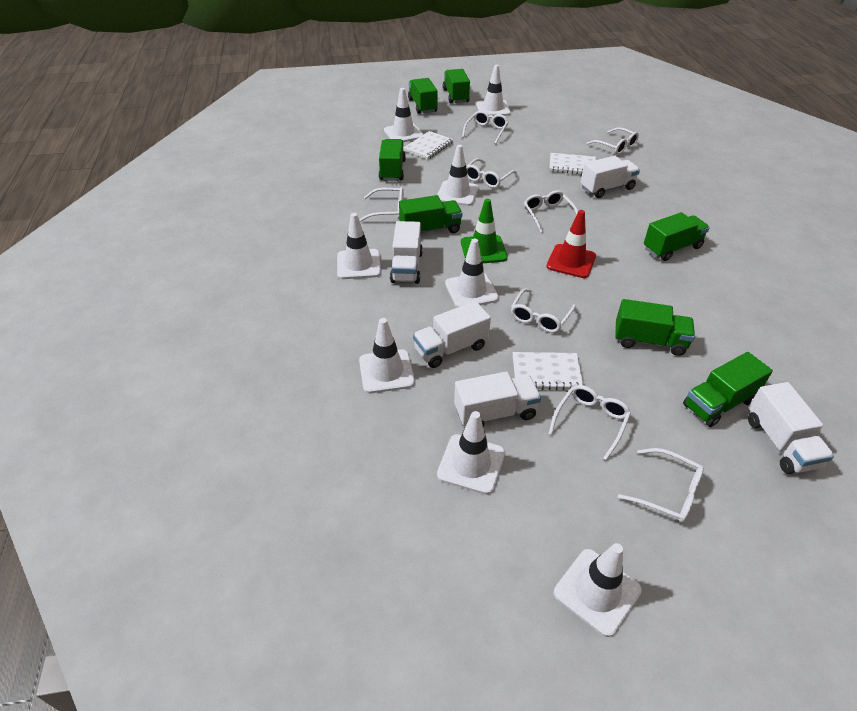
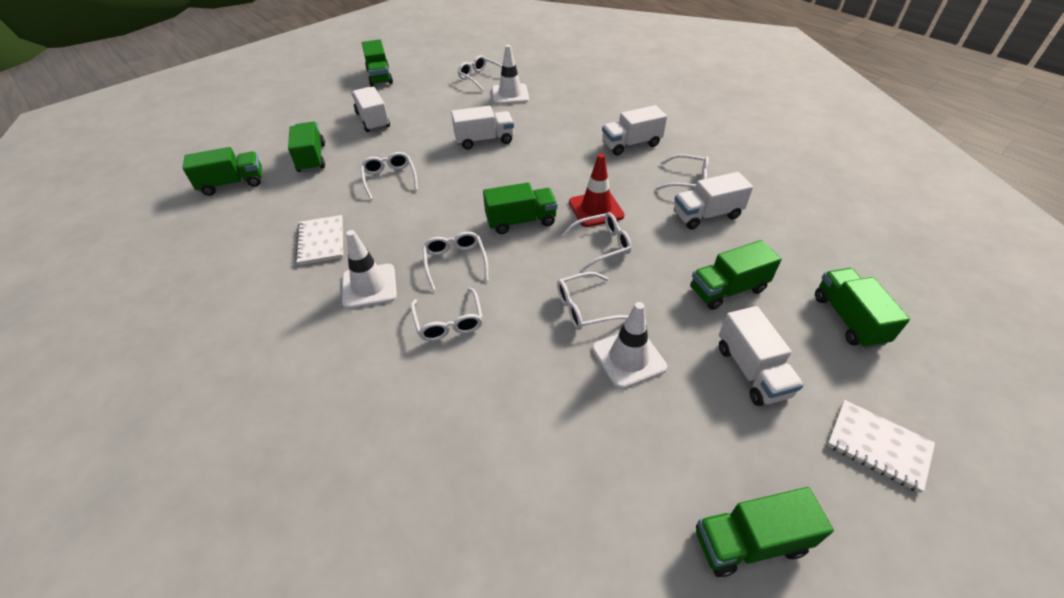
green traffic cone: [461,199,508,263] = 1 -> none = 0
white glasses: [360,187,404,221] [462,111,509,145] [466,158,517,188] [511,289,576,333] [524,190,578,233] [549,385,631,460] [586,127,639,155] [618,448,704,523] = 8 -> [361,152,418,200] [411,287,483,341] [423,232,488,291] [458,55,502,91] [557,272,628,330] [562,212,632,270] [655,154,709,190] = 7
white notebook: [403,131,453,159] [513,352,583,390] [549,153,596,175] = 3 -> [295,215,343,265] [827,400,935,493] = 2
white traffic cone: [337,213,381,279] [359,318,415,393] [384,88,424,142] [437,145,479,206] [437,411,505,494] [445,238,499,308] [476,65,511,116] [554,543,642,637] = 8 -> [342,230,397,309] [492,45,529,105] [592,302,667,389] = 3

